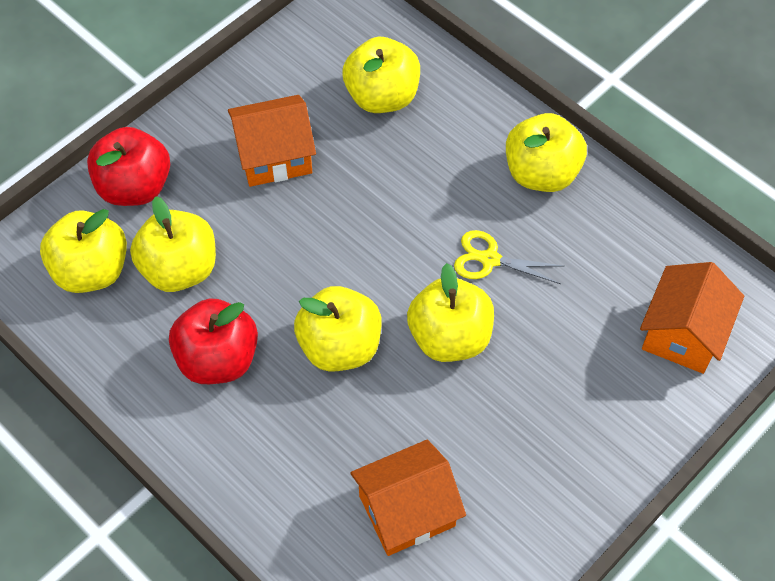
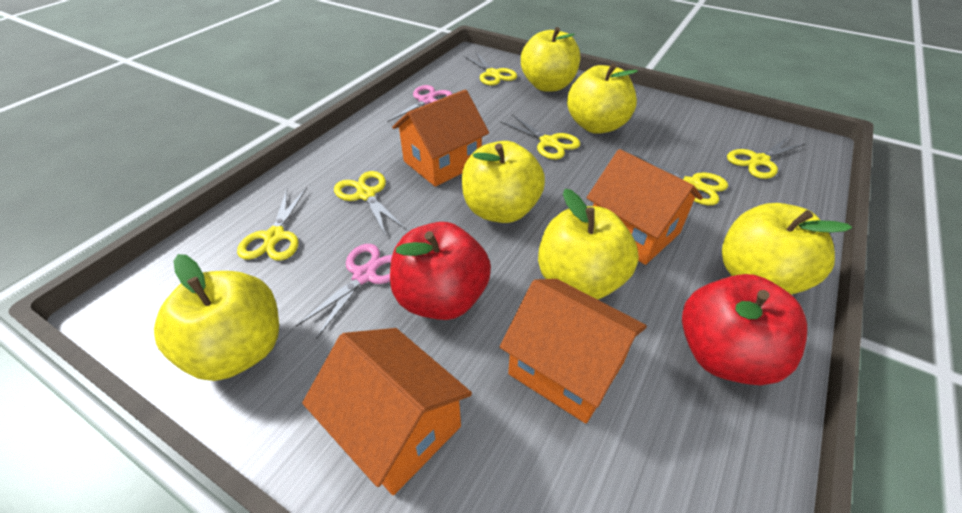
orange house: [228,95,316,187] [350,439,466,556] [640,262,744,374] = 3 -> [302,328,472,495] [392,89,489,187] [500,279,647,423] [587,149,703,265] = 4
pink scissors: none = 0 -> [296,244,392,339] [387,85,452,122] = 2
yellow scissors: [454,230,563,284] = 1 -> [237,188,307,261] [334,171,406,235] [464,52,517,86] [500,115,580,159] [635,155,728,205] [727,136,806,179] = 6

